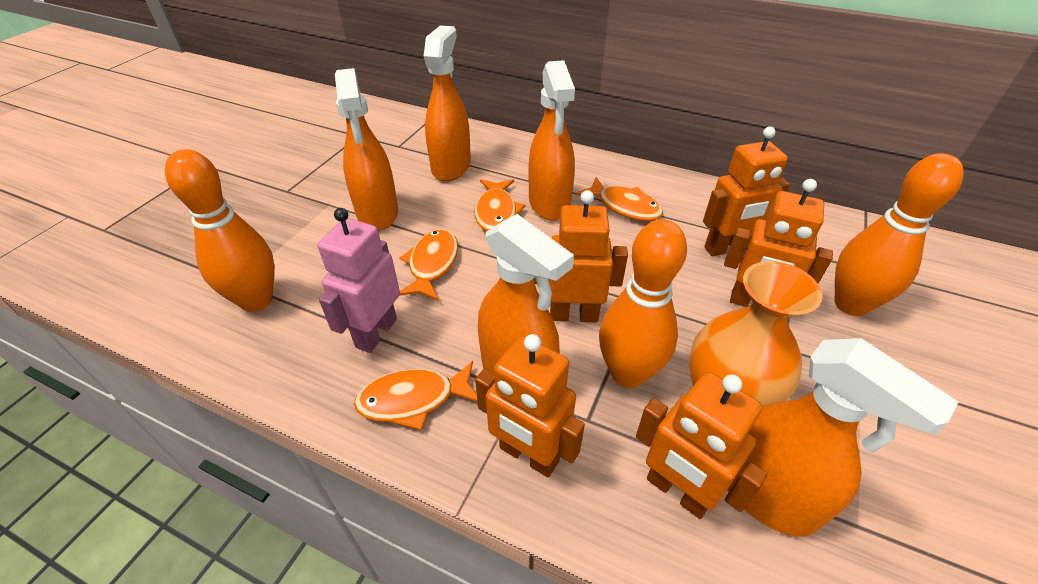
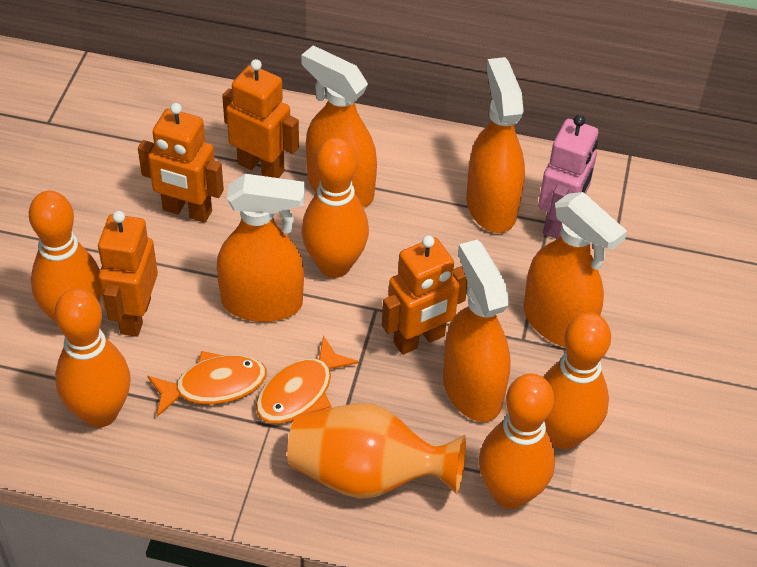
orange bowling pin: [165,149,275,312] [599,219,687,388] [835,153,964,316] = 3 -> [29,191,102,322] [55,288,131,427] [301,137,369,278] [479,373,555,509] [543,313,611,449] = 5
orange fish: [354,361,477,430] [399,229,458,301] [474,179,525,231] [576,177,663,221] = 4 -> [147,351,267,417] [256,335,359,424] = 2
orange robot: [475,334,585,478] [534,190,628,323] [636,372,767,519] [703,127,790,256] [724,179,833,307] = 5 -> [98,211,158,337] [138,103,224,223] [222,59,299,178] [382,235,467,355] = 4

